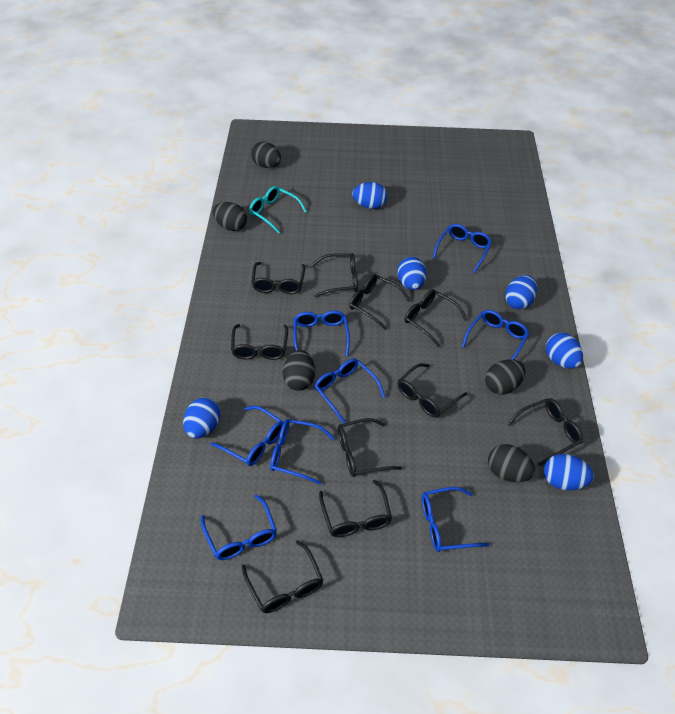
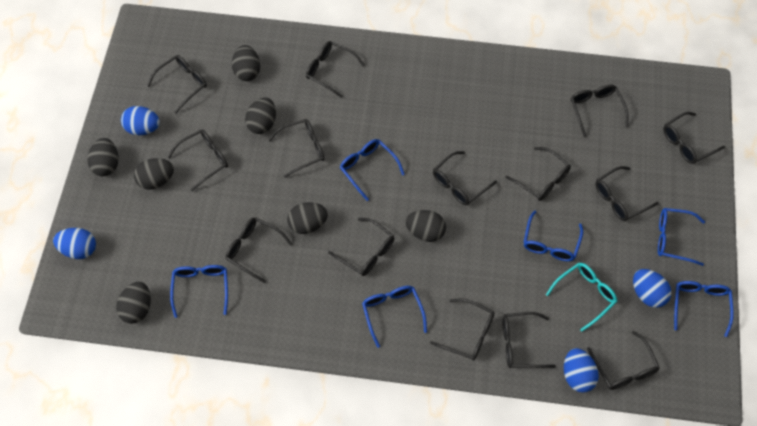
black egg: [213,202,247,231] [251,142,281,168] [282,350,315,391] [485,359,526,395] [488,444,535,482] = 5 -> [87,138,119,176] [116,281,151,324] [134,158,174,190] [232,45,260,81] [245,97,276,134] [287,202,328,234] [405,210,446,242] = 7
black glasses: [231,324,288,360] [242,540,323,613] [252,262,305,294] [312,253,358,297] [319,480,392,537] [338,418,402,477] [349,274,411,330] [398,363,467,418] [404,289,468,347] [507,398,583,466] = 10 -> [147,55,207,113] [167,130,228,191] [226,217,292,283] [268,119,324,177] [306,41,365,98] [328,218,395,276] [430,298,495,360] [433,151,497,205] [503,312,556,368] [505,147,571,201] [571,84,628,137] [587,331,660,390] [595,166,659,221] [663,112,725,164] = 14
blue egg: [183,398,220,438] [352,182,387,209] [397,257,427,290] [505,275,537,310] [544,454,594,490] [546,333,583,369] = 6 -> [53,228,96,259] [121,106,160,135] [564,348,599,393] [633,269,671,308] = 4
blue glasses: [201,495,277,560] [211,406,284,466] [270,419,334,485] [293,311,350,356] [314,358,385,423] [422,487,489,552] [433,224,492,273] [462,310,529,360] = 8 -> [170,265,228,318] [340,139,405,201] [362,286,427,348] [523,211,583,261] [658,208,705,266] [674,281,734,337] = 6

